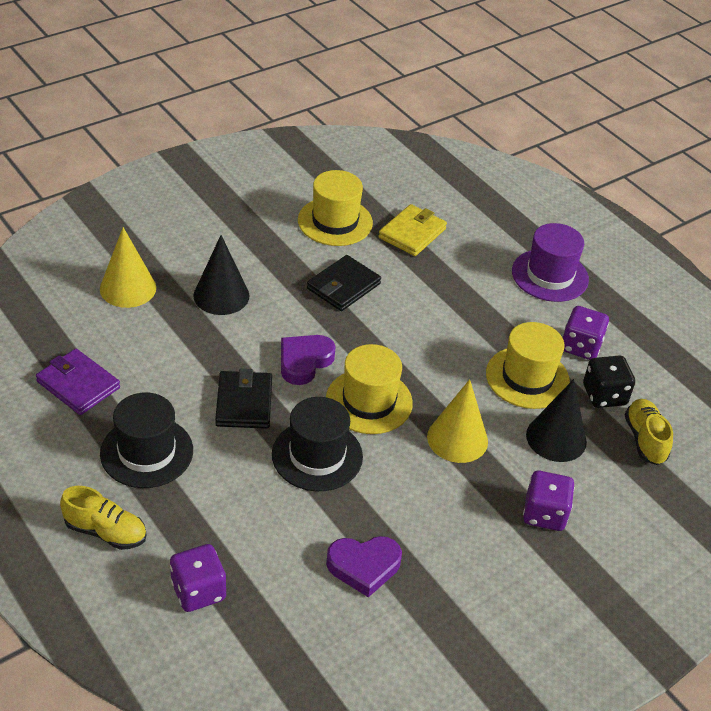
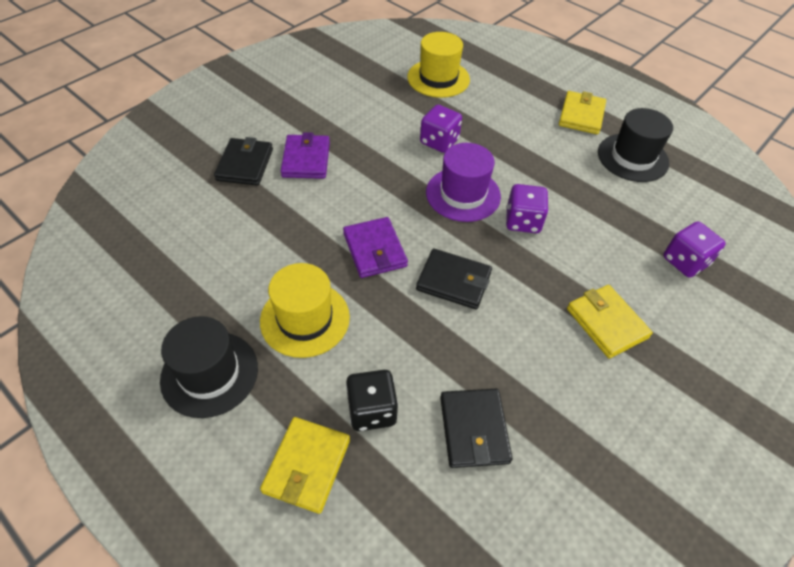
black cone: [193,235,249,315] [526,379,587,462] = 2 -> none = 0
black wallet: [215,369,272,429] [307,255,381,311] = 2 -> [214,137,273,186] [416,249,492,310] [440,389,513,468] = 3
purple heart: [281,335,336,385] [326,536,402,597] = 2 -> none = 0
purple wallet: [36,349,120,415] = 1 -> [281,132,330,179] [343,217,408,278] = 2
yellow cone: [100,227,156,308] [427,379,488,463] = 2 -> none = 0
yellow hat: [298,170,373,246] [326,344,413,434] [486,322,570,409] = 3 -> [260,263,350,358] [407,32,470,98] = 2
yellow shoe: [60,486,146,550] [625,399,673,465] = 2 -> none = 0
yellow wallet: [378,204,447,256] = 1 -> [260,417,350,514] [559,91,606,134] [567,285,653,359] = 3

